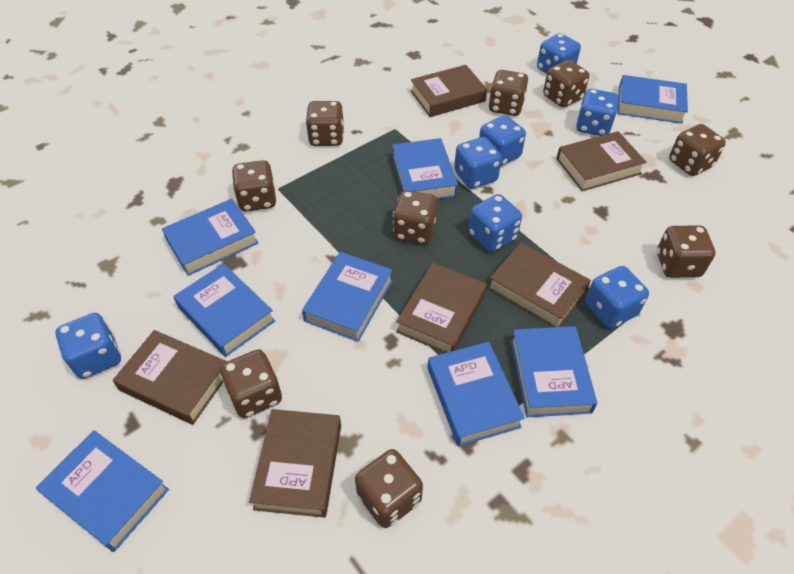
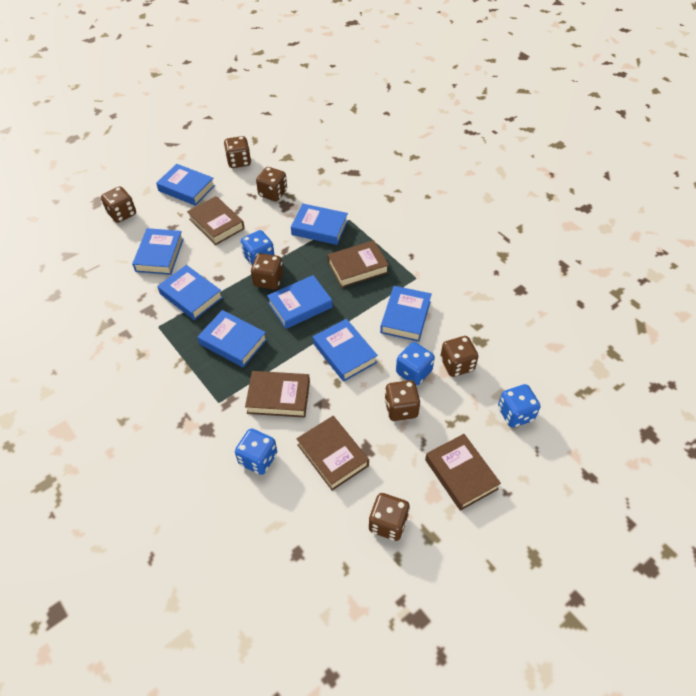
blue dice: [55,313,121,379] [454,137,502,189] [469,194,522,252] [479,115,526,167] [537,33,581,74] [576,89,619,136] [585,266,649,328] = 7 -> [235,429,277,475] [241,230,274,266] [396,342,435,386] [498,384,540,428] = 4
brown book: [113,330,227,425] [249,409,341,518] [396,263,487,353] [411,65,487,117] [488,243,591,327] [556,131,646,191] = 6 -> [187,196,245,245] [245,371,310,418] [296,416,369,491] [328,240,389,288] [425,434,501,511] = 5
brown dice: [220,349,282,418] [232,160,276,212] [306,101,344,146] [355,449,423,528] [393,190,438,244] [489,70,529,116] [543,60,589,108] [657,225,715,278] [669,124,726,176] = 9 -> [101,187,136,223] [224,136,251,168] [251,253,283,290] [256,167,287,201] [369,493,410,541] [384,380,420,421] [440,336,478,377] = 7

